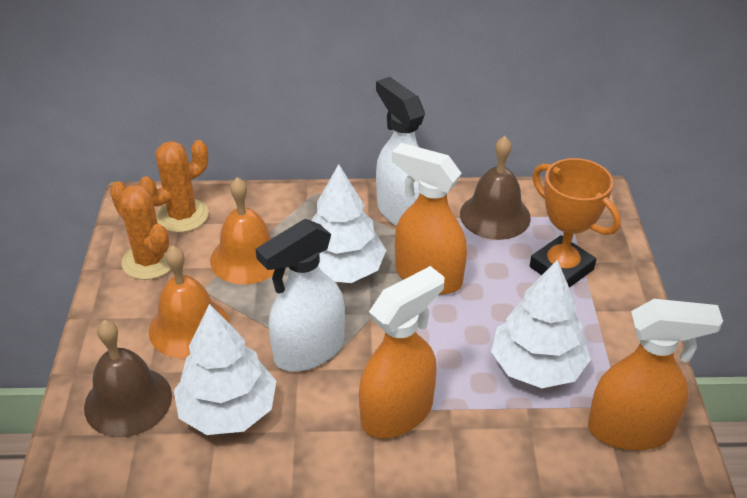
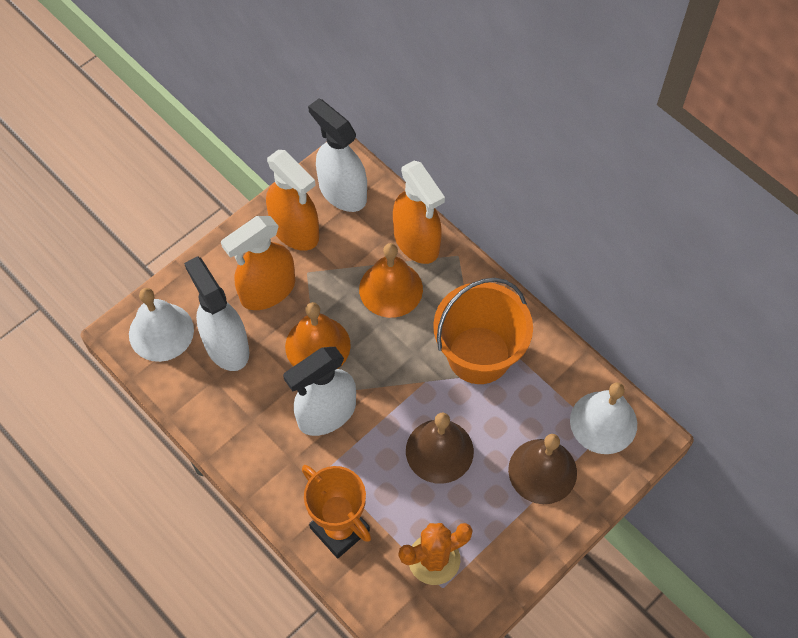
orange bucket: none = 0 -> [433,278,533,384] = 1
orange cactus: [110,181,172,280] [139,140,209,233] = 2 -> [399,523,473,585] = 1
white bell: none = 0 -> [129,288,194,362] [570,383,637,454] = 2
white spray bottle: [256,219,345,371] [376,77,425,226] = 2 -> [184,256,250,371] [283,347,356,436] [308,99,367,212] = 3
white tree: [174,304,276,435] [311,164,386,283] [491,260,591,388] = 3 -> none = 0

